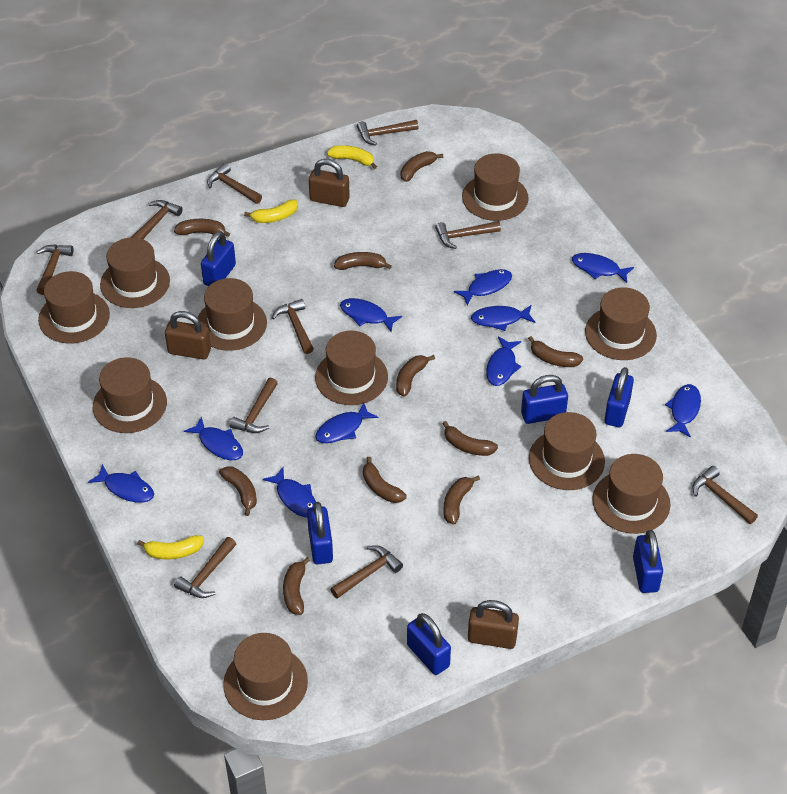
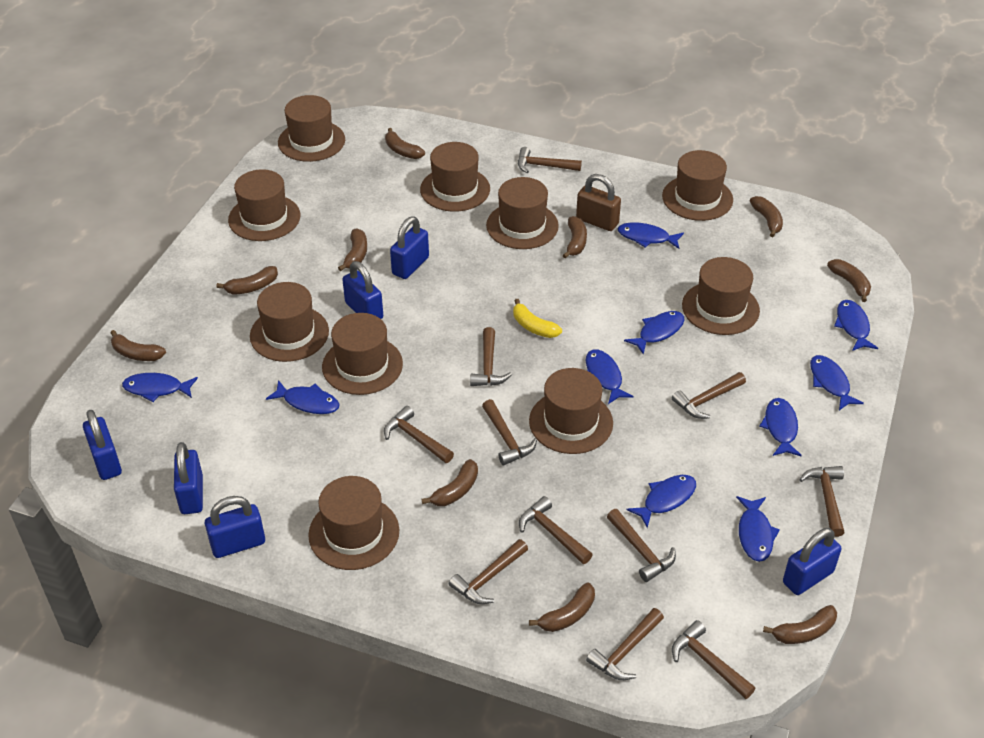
brown hammer: [36,244,74,295] [132,200,183,239] [174,537,236,598] [207,163,262,204] [230,378,278,433] [272,299,314,354] [330,545,403,599] [357,120,419,146] [435,221,501,249] [692,466,758,524] = 10 -> [384,406,454,463] [449,539,528,604] [470,327,512,386] [482,399,537,466] [518,147,582,173] [519,496,593,564] [586,608,664,680] [607,509,676,582] [672,372,746,419] [672,620,756,699] [799,466,845,537] = 11
brown padlock: [165,311,211,360] [309,159,350,207] [468,600,519,649] = 3 -> [576,174,621,231] = 1
yellow banana: [137,535,204,559] [244,200,298,223] [327,145,377,169] = 3 -> [513,299,562,338] = 1

